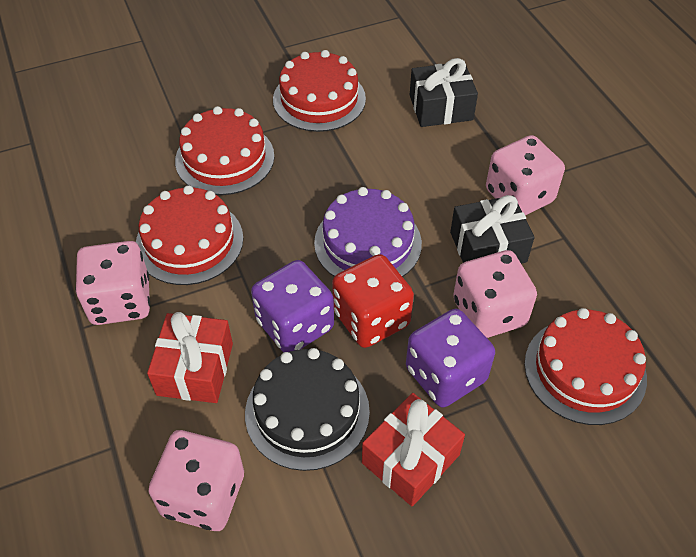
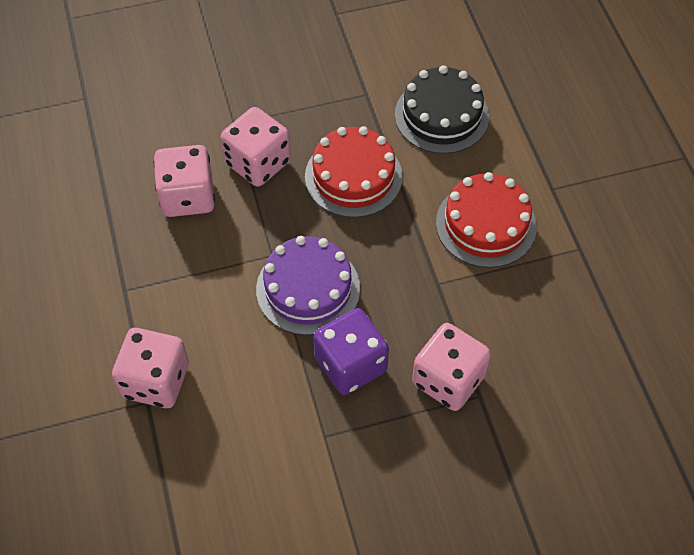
black gift: [410,58,478,127] [450,195,535,264] = 2 -> none = 0
purple dice: [251,260,334,353] [406,309,495,408] = 2 -> [313,308,389,395] = 1
red cake: [136,185,243,285] [175,106,274,195] [273,50,366,132] [524,308,647,425] = 4 -> [305,126,403,218] [436,172,537,268] = 2
red dice: [332,254,414,348] = 1 -> none = 0
red gift: [147,312,233,403] [362,393,465,506] = 2 -> none = 0

